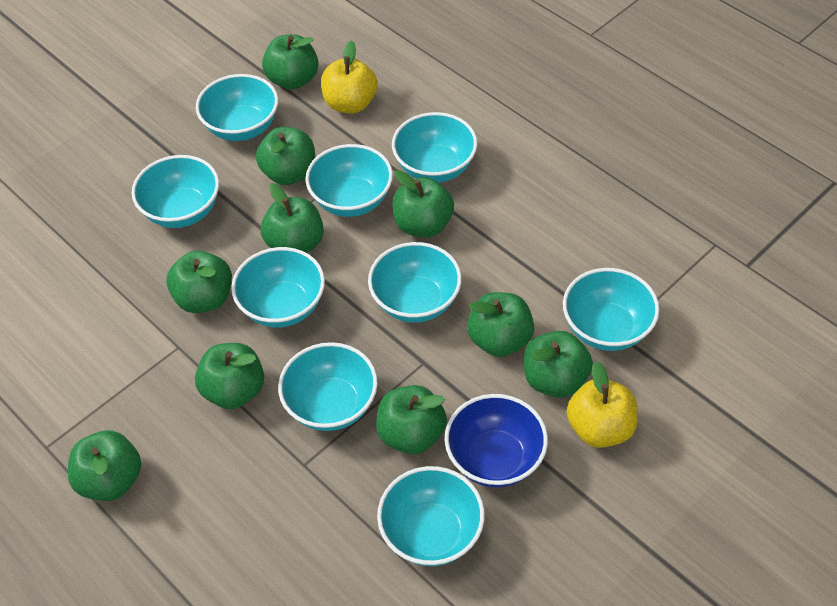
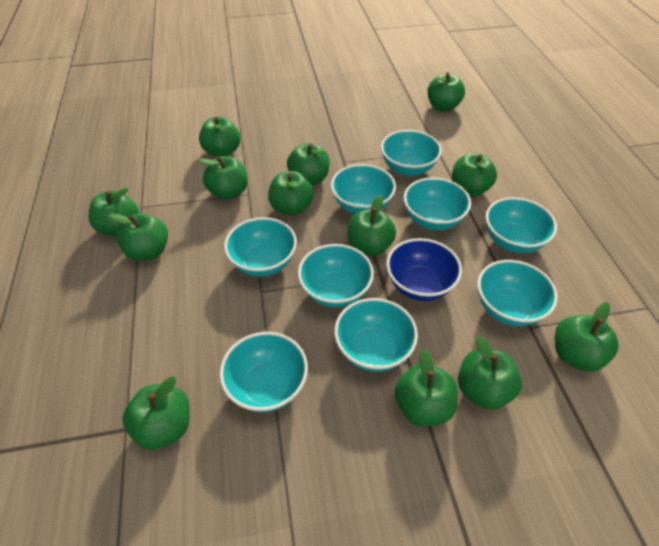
green apple: [68,431,141,501] [167,251,232,313] [195,343,264,409] [256,127,315,185] [261,183,324,253] [262,34,319,90] [376,385,447,454] [393,170,454,237] [467,292,534,357] [524,331,593,398] = 10 -> [89,188,139,236] [108,213,168,261] [123,377,190,450] [198,156,248,200] [199,117,240,157] [268,171,314,216] [287,143,330,185] [348,195,396,256] [395,349,458,426] [428,72,465,112] [452,153,497,197] [458,336,522,410] [555,302,619,372] = 13
yellow apple: [321,40,378,113] [567,361,638,448] = 2 -> none = 0

